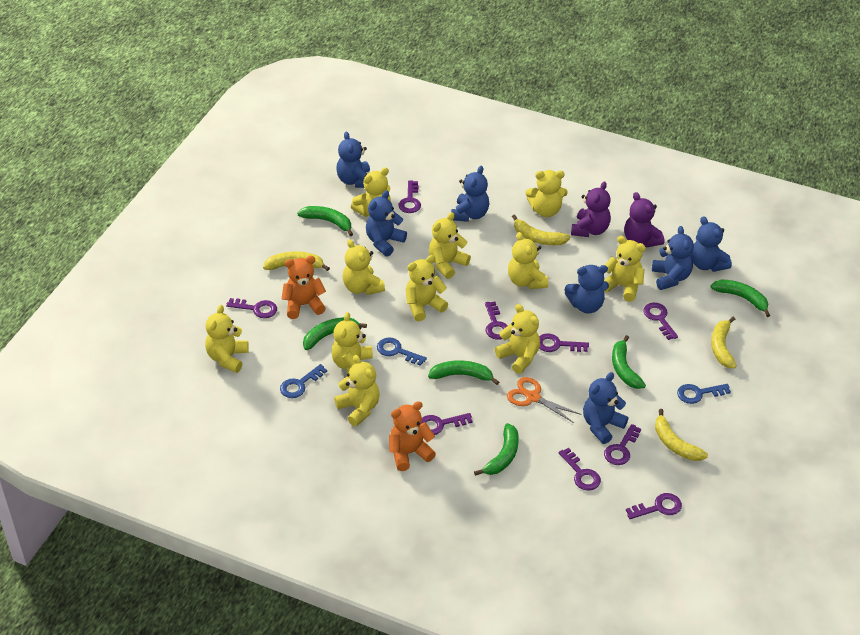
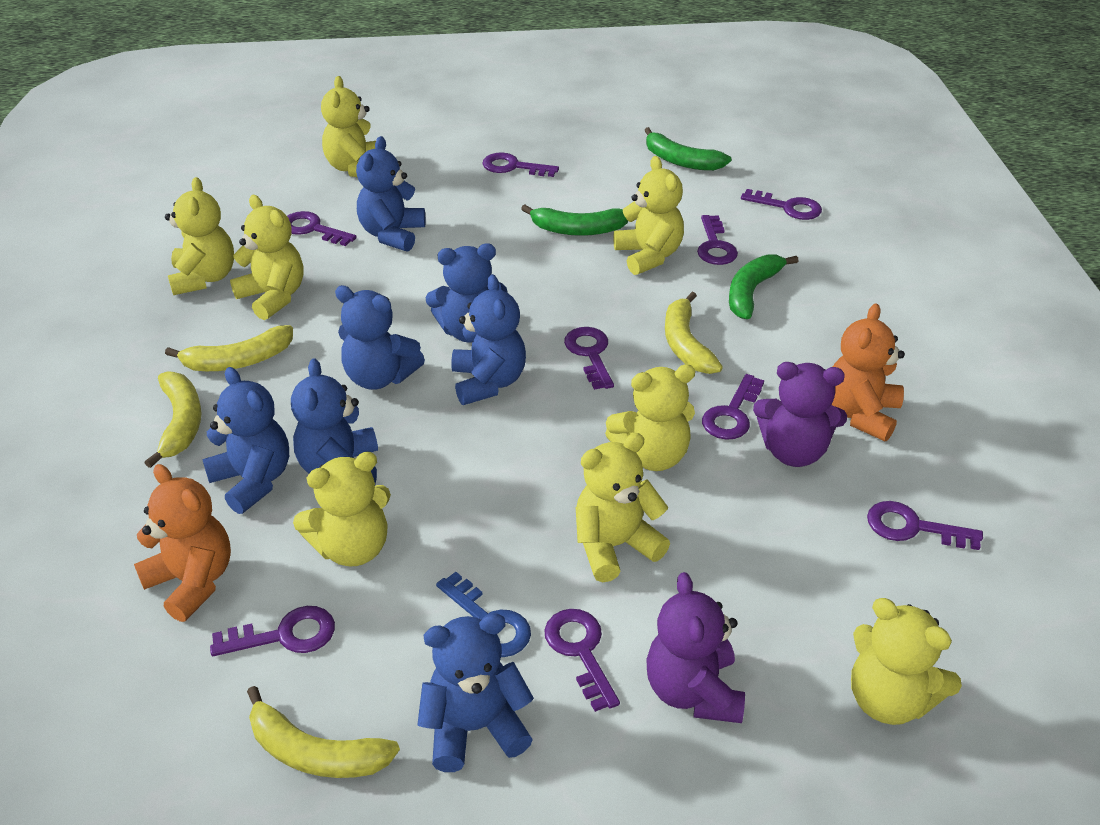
blue key: [280,364,327,398] [377,337,427,366] [677,384,731,404] = 3 -> [436,572,531,657] = 1
green banana: [297,206,353,236] [303,317,367,350] [428,360,499,385] [474,423,519,476] [612,335,646,389] [710,279,770,317] = 6 -> [521,204,628,236] [644,127,731,171] [729,254,798,319] = 3
orange scissors: [507,377,581,423] = 1 -> none = 0
yellow teddy bear: [205,305,249,373] [332,312,373,374] [334,355,380,427] [343,239,385,295] [351,167,391,217] [406,255,448,322] [429,212,471,279] [495,304,540,374] [508,232,548,289] [526,170,568,217] [604,236,646,302] = 11 -> [165,177,234,295] [230,195,304,320] [293,452,391,566] [321,76,376,177] [576,433,670,582] [605,364,695,471] [614,156,684,275] [851,598,962,725] = 8

